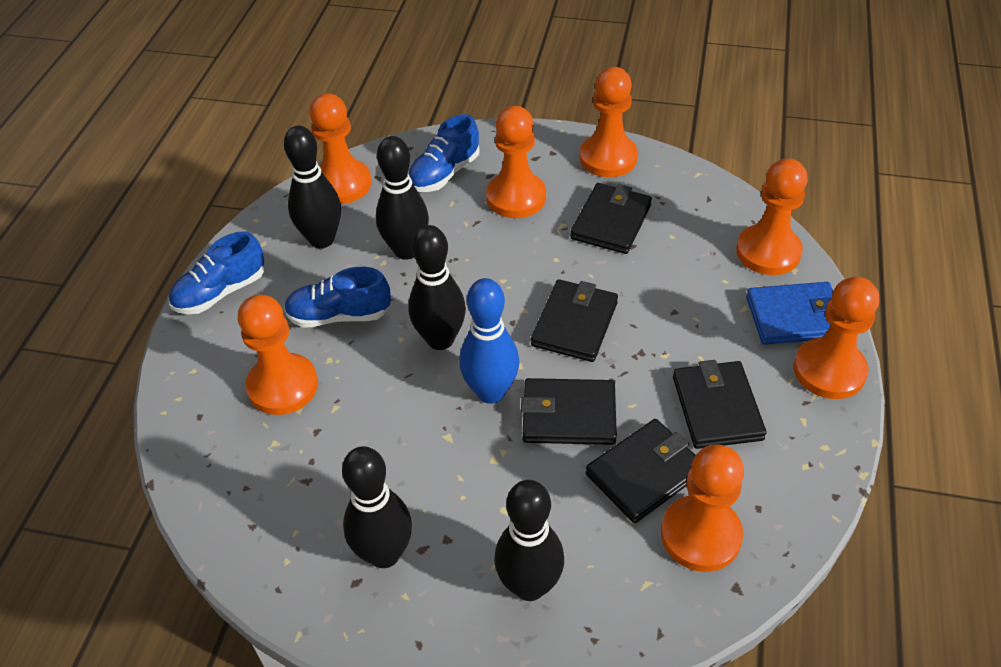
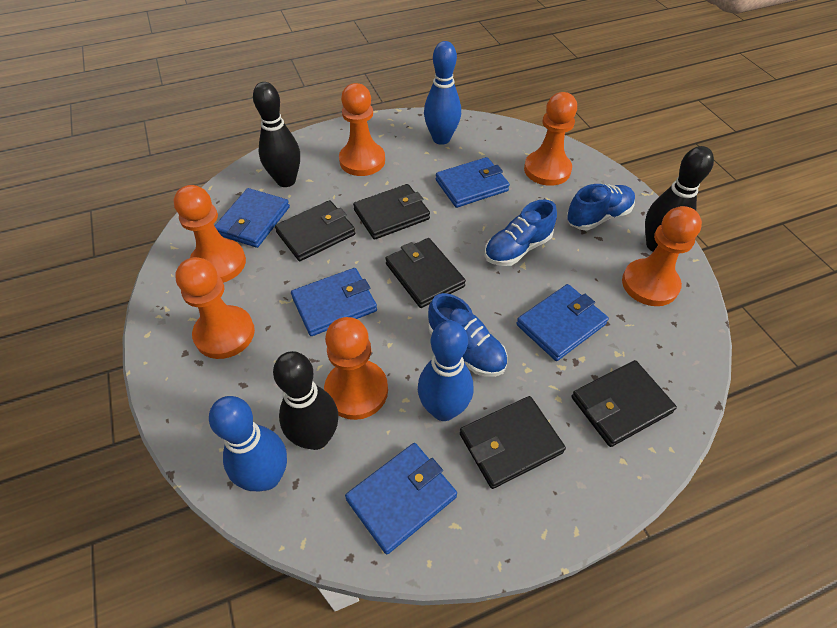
black bowling pin: [284,126,341,248] [342,446,412,568] [376,136,429,260] [408,225,466,350] [494,480,564,601] = 5 -> [253,82,300,187] [273,351,338,450] [645,146,714,251] = 3
blue bowling pin: [459,278,519,404] = 1 -> [209,396,287,491] [418,320,473,421] [424,41,461,145] = 3
blue wallet: [746,282,833,345] = 1 -> [215,188,290,248] [291,268,377,336] [345,443,457,554] [436,157,510,208] [516,284,609,361] = 5
orange pawn: [238,294,318,415] [309,93,372,204] [486,106,546,218] [579,67,638,177] [661,444,744,572] [736,158,808,275] [793,277,879,399] = 7 -> [174,185,246,283] [175,257,255,359] [324,317,388,420] [339,83,385,176] [524,92,577,186] [622,206,702,306] = 6

